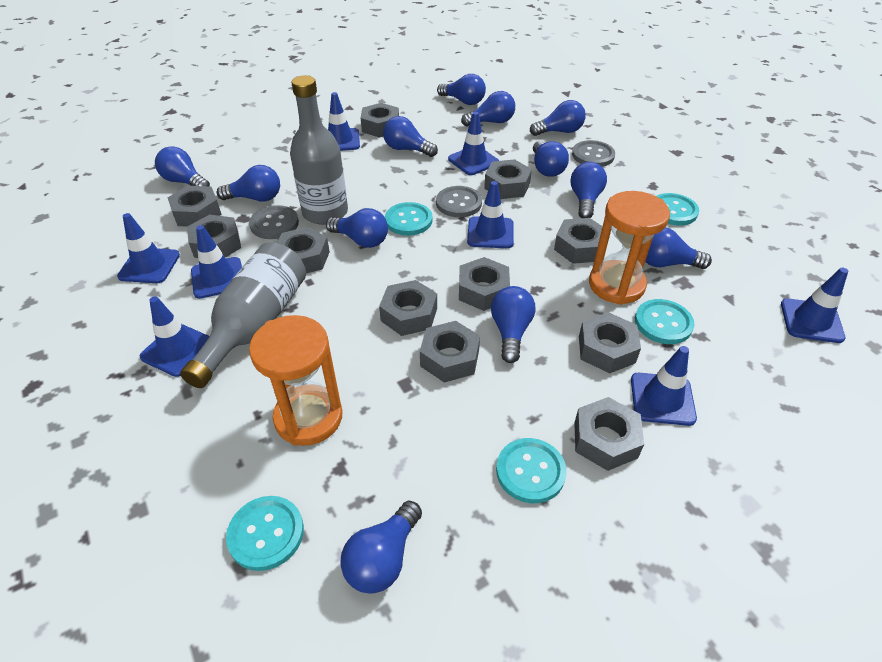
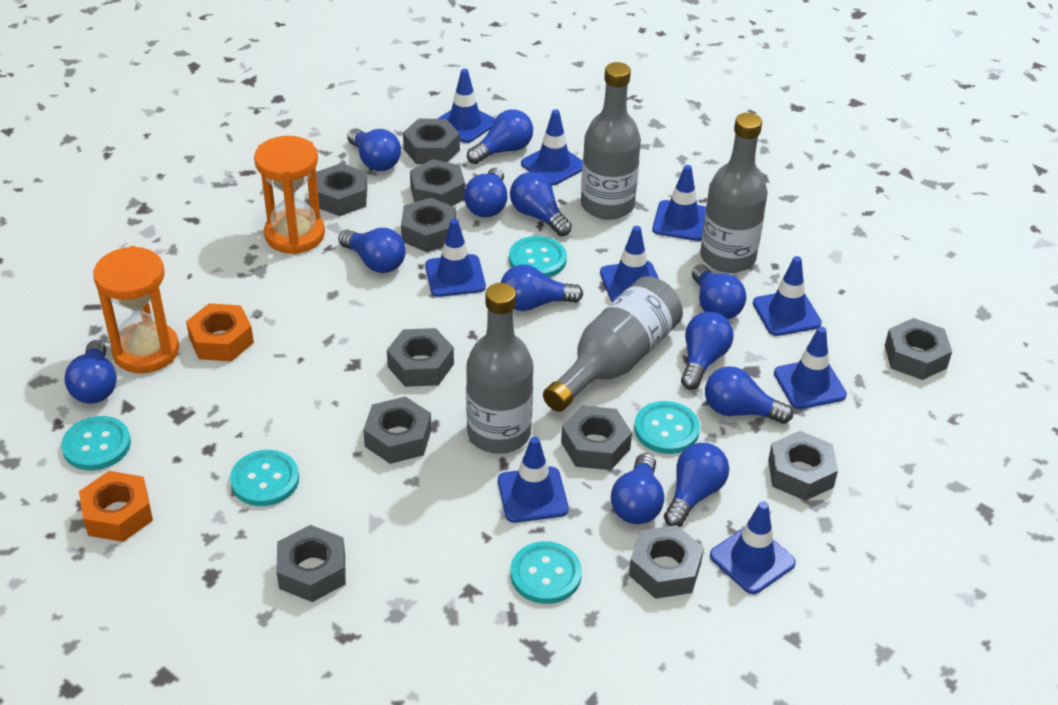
blue traffic cone: [117,213,180,283] [140,296,209,377] [191,225,242,299] [328,92,360,151] [448,112,499,175] [467,181,514,248] [631,346,697,426] [781,268,848,343] = 8 -> [425,219,486,297] [438,69,495,143] [498,437,569,523] [521,109,583,185] [600,226,659,302] [652,165,706,241] [710,501,796,594] [753,256,822,336] [774,326,847,409] = 9
grey bottle: [180,242,306,388] [290,75,348,225] = 2 -> [466,283,533,454] [543,276,683,412] [581,62,641,220] [700,113,768,273] = 4
grey button: [249,205,299,239] [436,186,482,217] [572,140,615,167] = 3 -> none = 0
orange nut: none = 0 -> [79,471,153,542] [186,303,254,361] = 2

